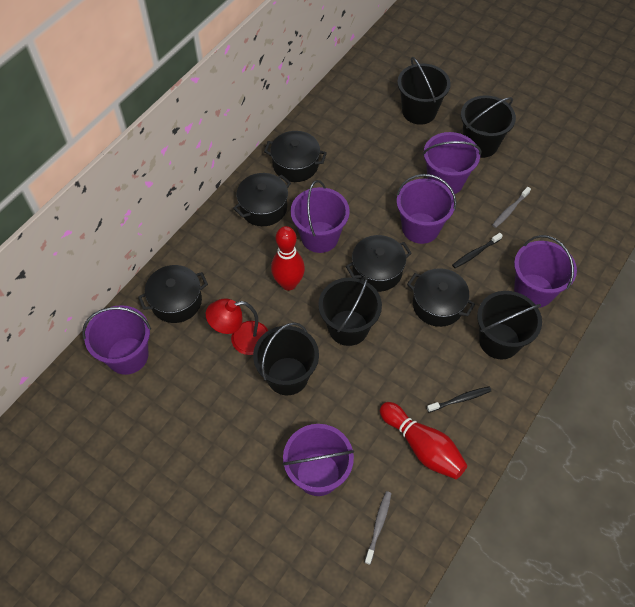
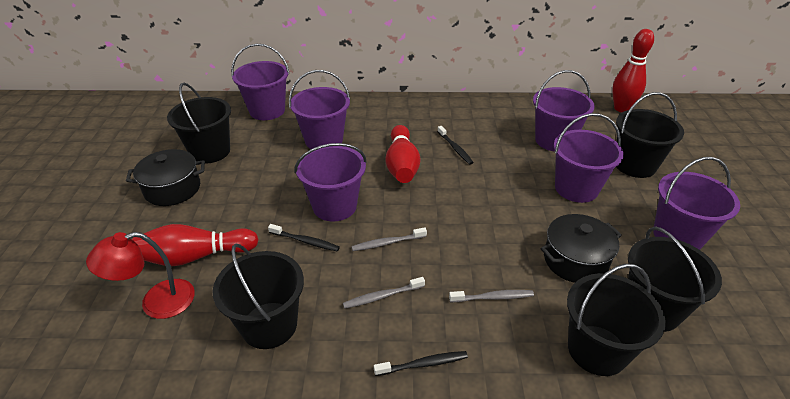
black pot: [138,265,208,323] [233,173,291,226] [264,131,327,182] [346,235,412,292] [407,268,475,327] = 5 -> [126,149,205,206] [541,214,622,283] = 2
black toothbrush: [427,387,491,412] [452,233,503,268] = 2 -> [268,224,340,251] [374,351,468,376] [437,126,474,165] = 3
grey toothbrush: [364,491,391,565] [492,187,531,228] = 2 -> [343,277,425,309] [351,227,427,251] [449,290,534,302] = 3
red bowling pin: [271,226,305,290] [380,402,467,479] = 2 -> [132,224,259,266] [385,125,420,183] [612,29,654,112] = 3

